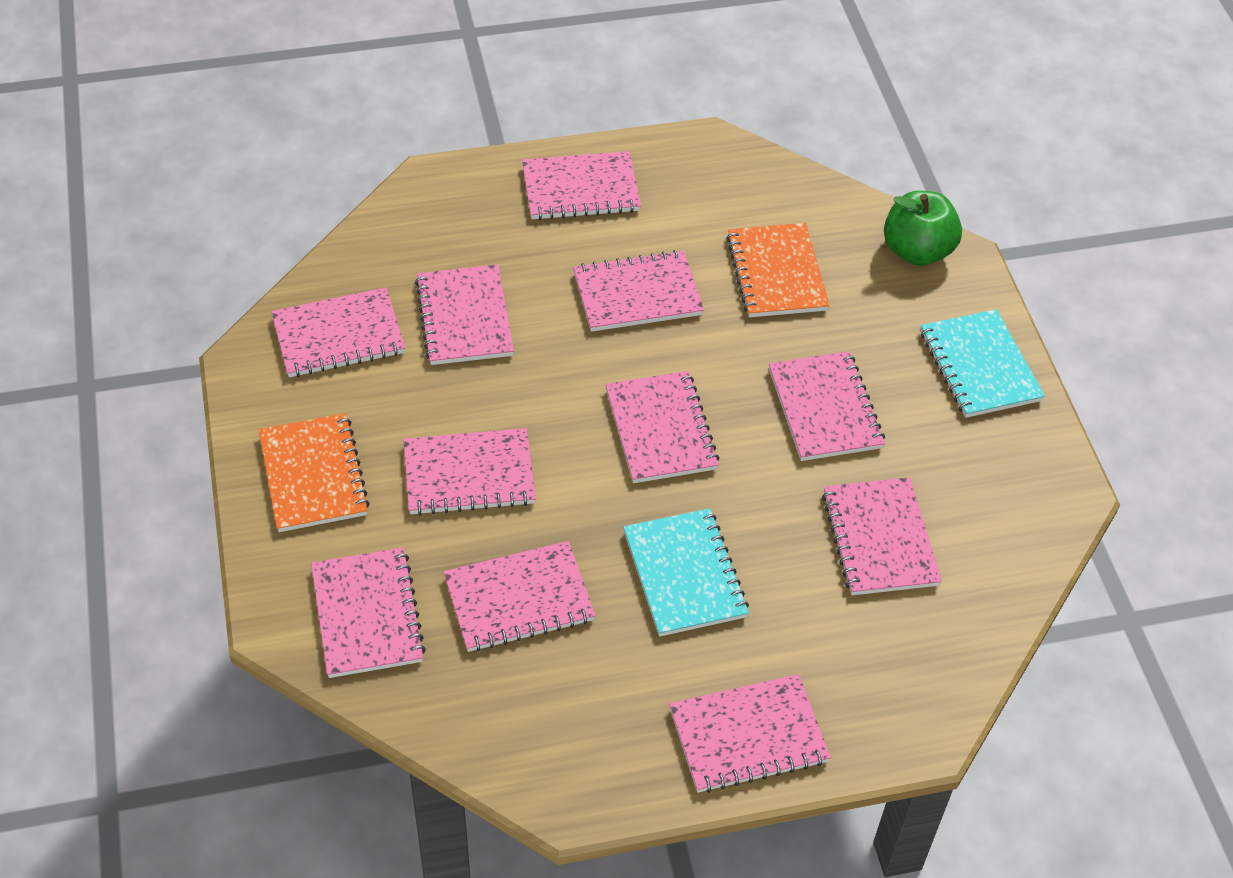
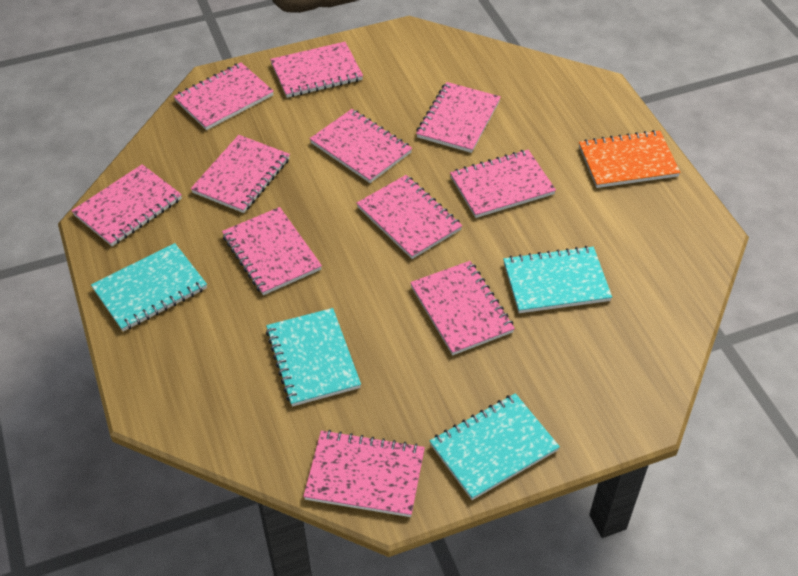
green apple: [884,191,962,266] = 1 -> none = 0
orange notebook: [259,413,370,532] [726,223,830,317] = 2 -> [579,130,681,188] = 1
turquoise notebook: [623,508,749,637] [921,309,1045,418] = 2 -> [91,243,207,331] [266,308,361,407] [430,393,560,500] [503,246,612,313] = 4

